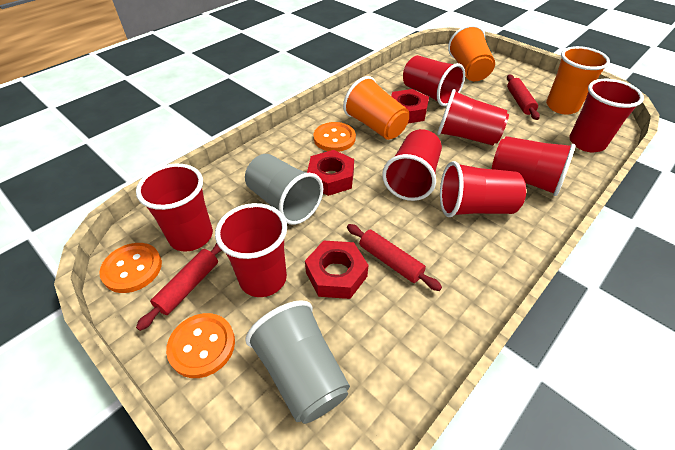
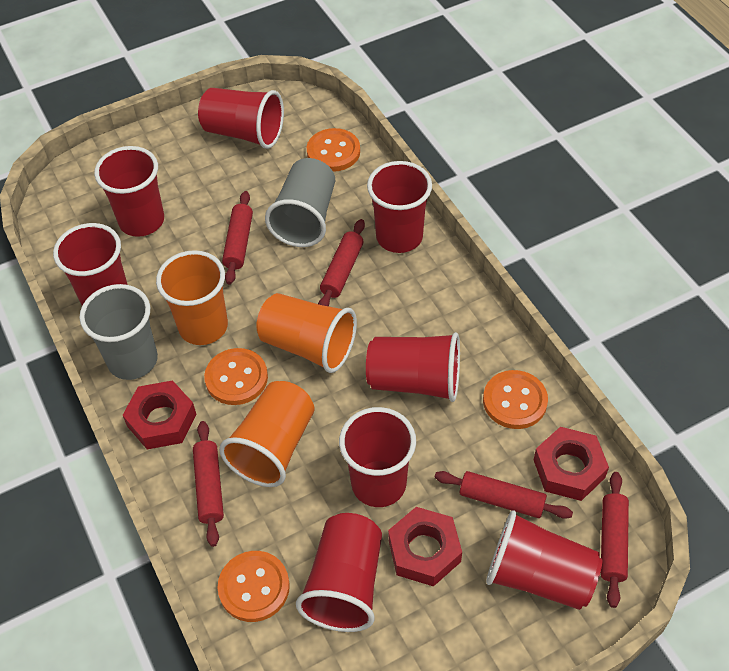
orange button: [99,243,162,293] [166,313,235,378] [314,122,356,152] = 3 -> [204,348,268,405] [217,551,290,622] [307,128,360,172] [483,370,548,429] = 4
red rolling pin: [136,243,222,331] [347,224,442,291] [507,74,540,120] = 3 -> [193,421,224,547] [222,191,253,285] [318,219,365,306] [435,471,573,519] [601,472,629,608] = 5

